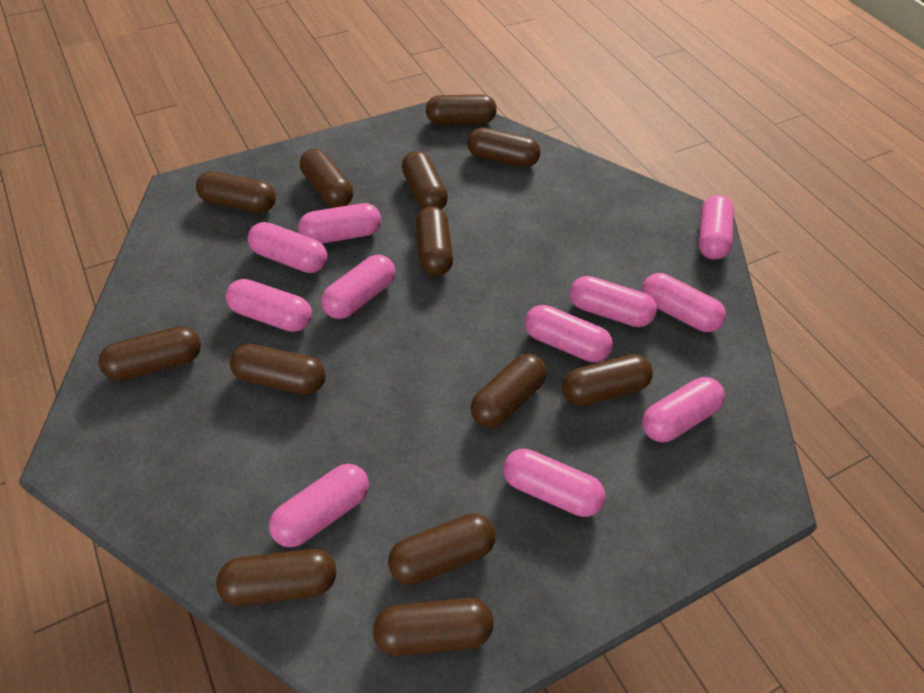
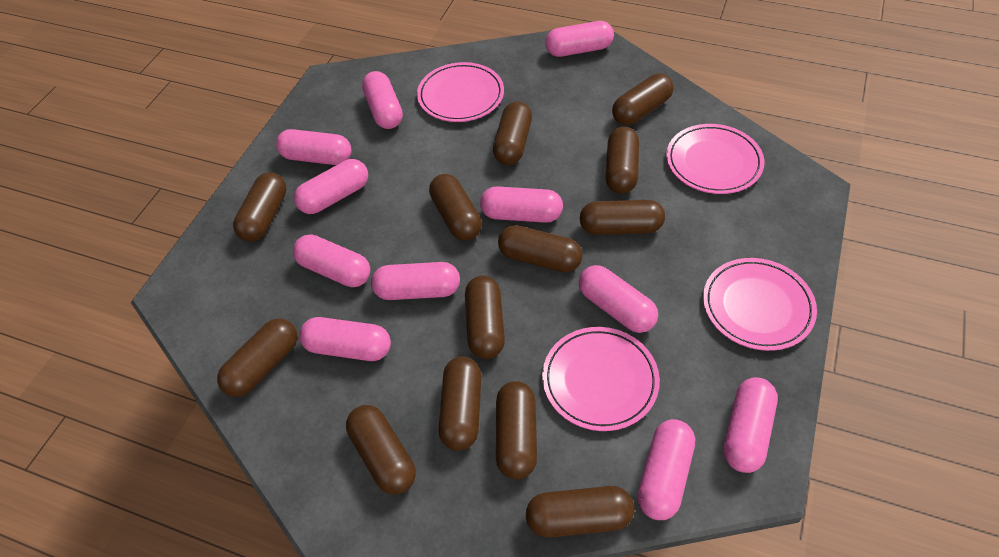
pink plate: none = 0 -> [417,62,504,122] [542,327,660,431] [666,124,764,194] [703,258,817,351] = 4

